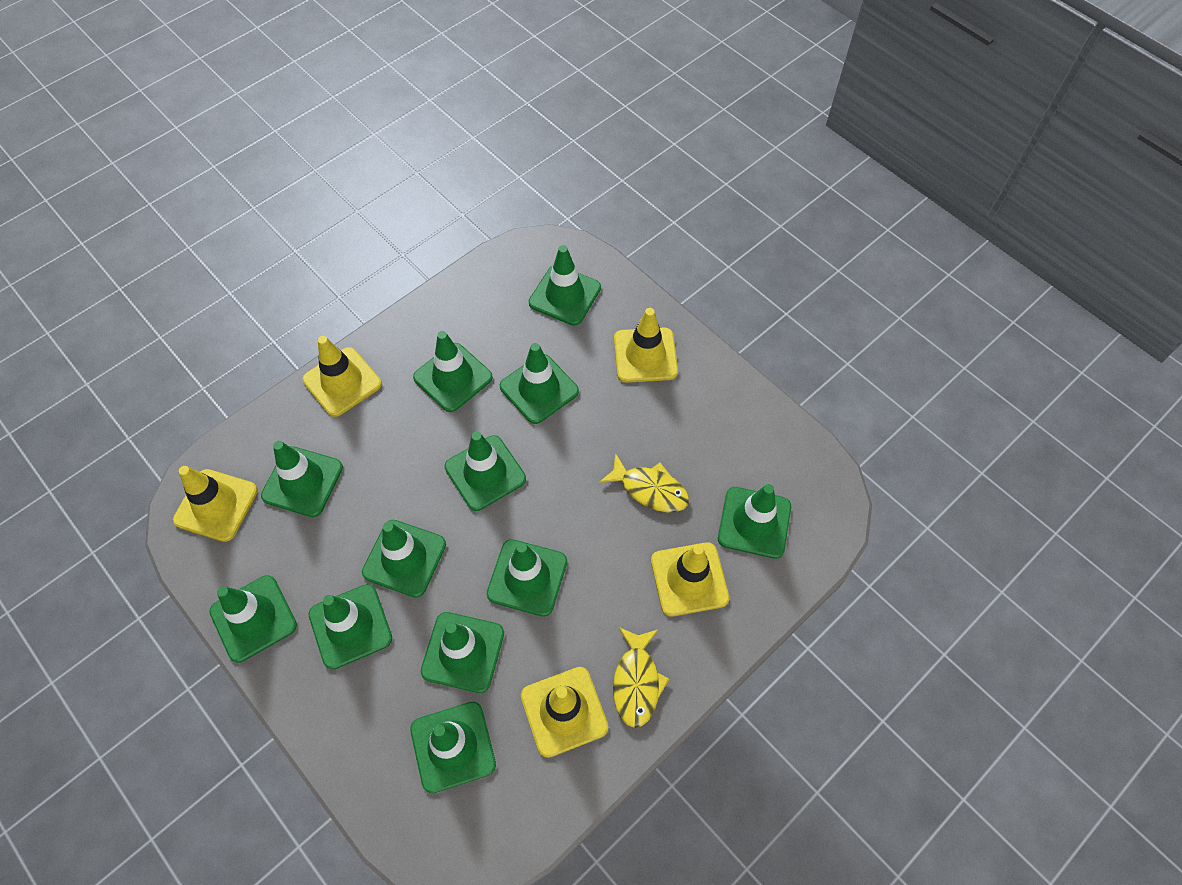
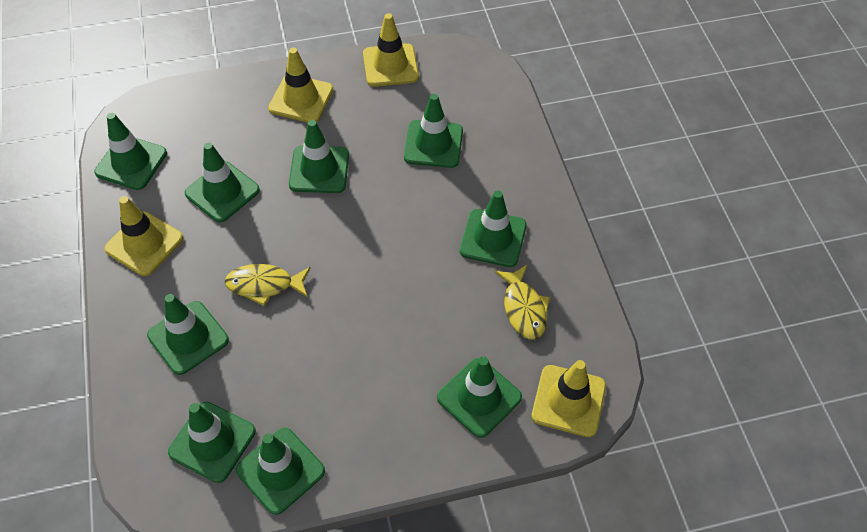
green traffic cone: [209,575,297,663] [261,441,343,517] [308,584,392,670] [362,520,446,598] [410,702,496,793] [413,331,493,412] [421,612,504,693] [445,432,526,511] [487,539,567,617] [500,343,579,424] [529,245,601,326] [718,484,791,559] = 12 -> [94,113,167,190] [147,294,229,375] [168,402,256,483] [185,143,260,222] [236,428,325,515] [289,120,349,193] [404,94,463,168] [437,356,522,438] [460,190,527,267] = 9
yellow traffic cone: [173,466,258,542] [302,336,382,417] [521,667,608,758] [614,308,678,383] [651,542,729,617] = 5 -> [104,196,183,276] [268,48,333,123] [363,13,419,87] [532,360,606,437] = 4

